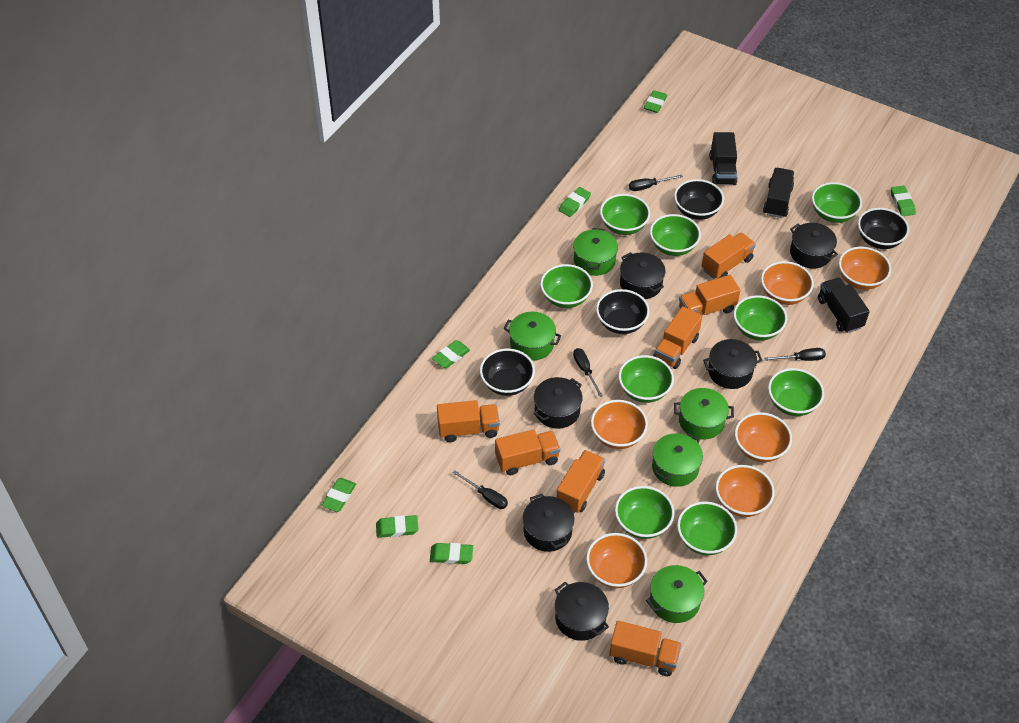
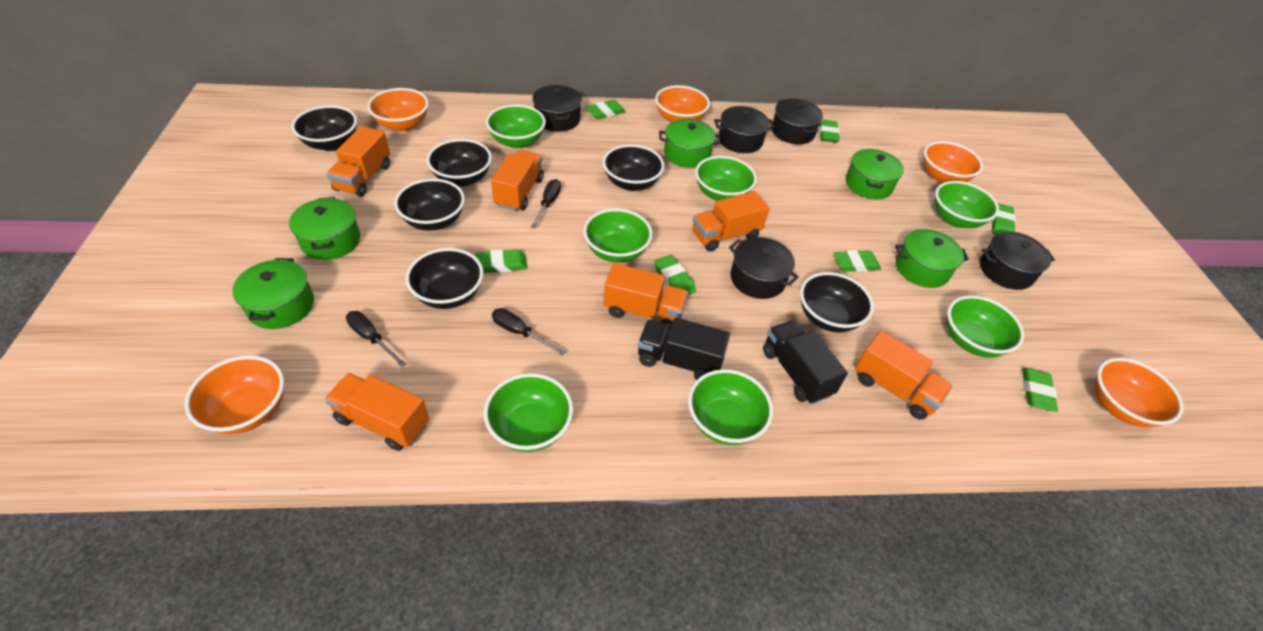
black bowl: [480,348,535,396] [596,289,649,334] [674,179,724,220] [858,208,909,249] = 4 -> [292,105,357,151] [394,178,465,231] [406,248,483,309] [427,139,492,186] [603,144,664,191] [800,272,874,333] = 6
black pot: [522,494,575,552] [534,377,582,429] [555,582,609,641] [620,252,665,299] [703,339,762,389] [790,223,838,269] = 6 -> [532,85,582,132] [714,106,775,153] [729,237,799,299] [772,99,823,144] [980,231,1055,290] = 5
black screwdriver: [453,471,508,509] [573,348,603,397] [629,175,683,191] [764,348,826,361] = 4 -> [346,311,406,367] [492,308,565,355] [531,179,561,228] = 3
black truck: [709,132,737,185] [763,168,794,218] [818,278,870,333] = 3 -> [638,318,730,380] [763,320,848,404] = 2
green bowl: [540,264,593,308] [600,194,650,235] [615,486,674,539] [618,355,674,403] [650,214,701,256] [677,501,737,555] [733,295,787,340] [768,368,824,416] [812,182,862,223] = 9 -> [484,373,573,452] [486,104,546,148] [583,209,652,263] [688,369,773,445] [695,156,757,201] [935,181,999,228] [947,295,1024,358] = 7
orange bowl: [586,533,647,588] [591,400,648,449] [715,465,775,517] [735,412,792,462] [761,261,814,305] [839,247,891,290] = 6 -> [185,355,284,434] [367,88,429,131] [655,85,710,122] [923,141,983,184] [1094,358,1184,428] = 5
orange truck: [437,400,500,442] [495,429,560,475] [557,450,605,513] [609,621,682,676] [654,306,702,369] [679,275,741,315] [702,233,756,279] = 7 -> [325,373,429,451] [327,126,390,197] [491,150,544,211] [603,263,688,331] [692,191,770,252] [855,331,953,420] = 6

